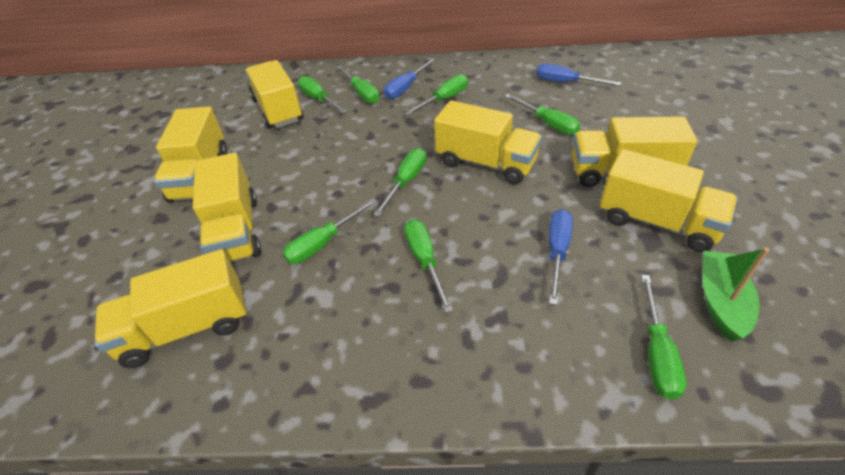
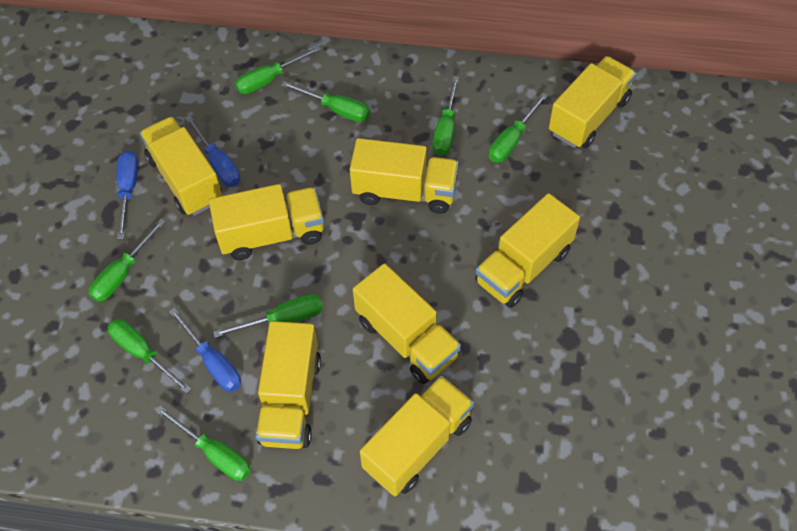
green boat: [702,247,769,342] = 1 -> none = 0
yellow truck: [95,249,247,368] [154,107,228,203] [193,153,261,262] [245,60,303,129] [434,100,542,185] [572,116,697,187] [600,149,738,252] = 7 -> [139,116,222,216] [209,184,324,260] [256,321,321,449] [350,138,459,214] [353,263,461,384] [360,376,474,496] [475,193,580,308] [549,56,636,148] = 8

